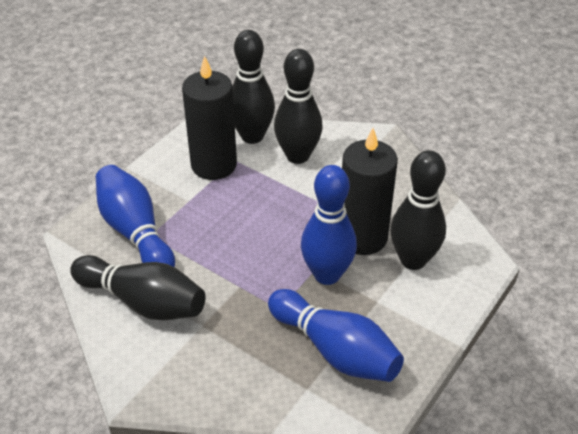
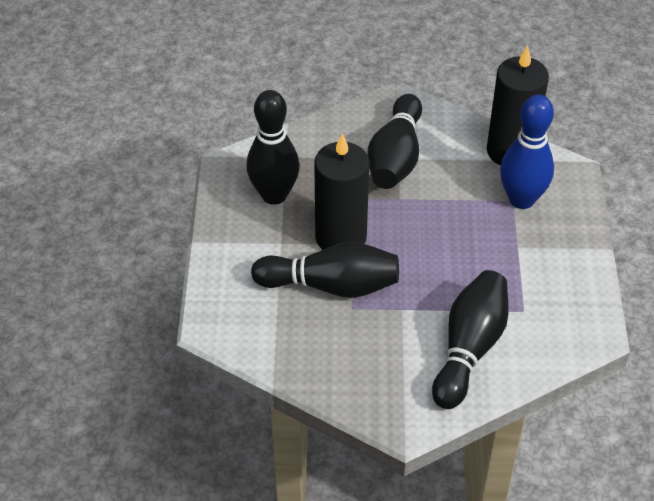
blue bowling pin: [96,165,175,267] [268,289,404,382] [301,165,357,285] = 3 -> [500,94,554,209] = 1

